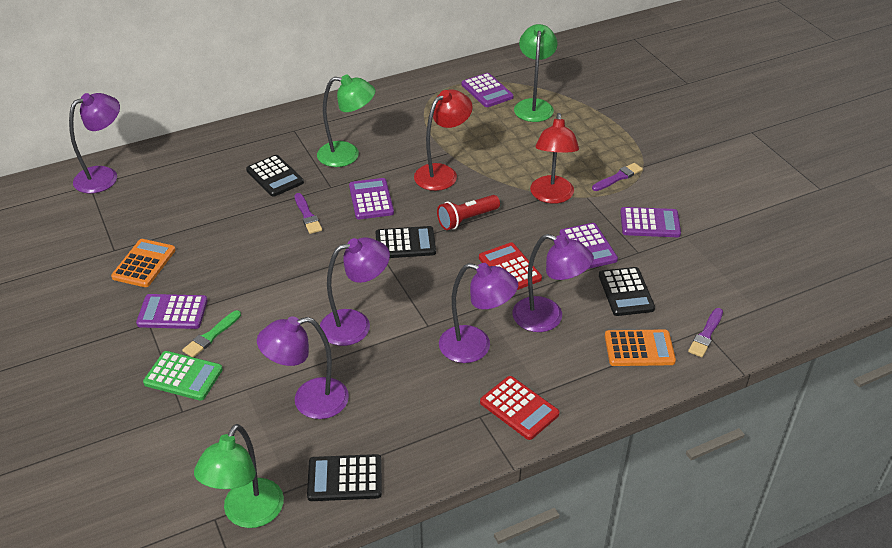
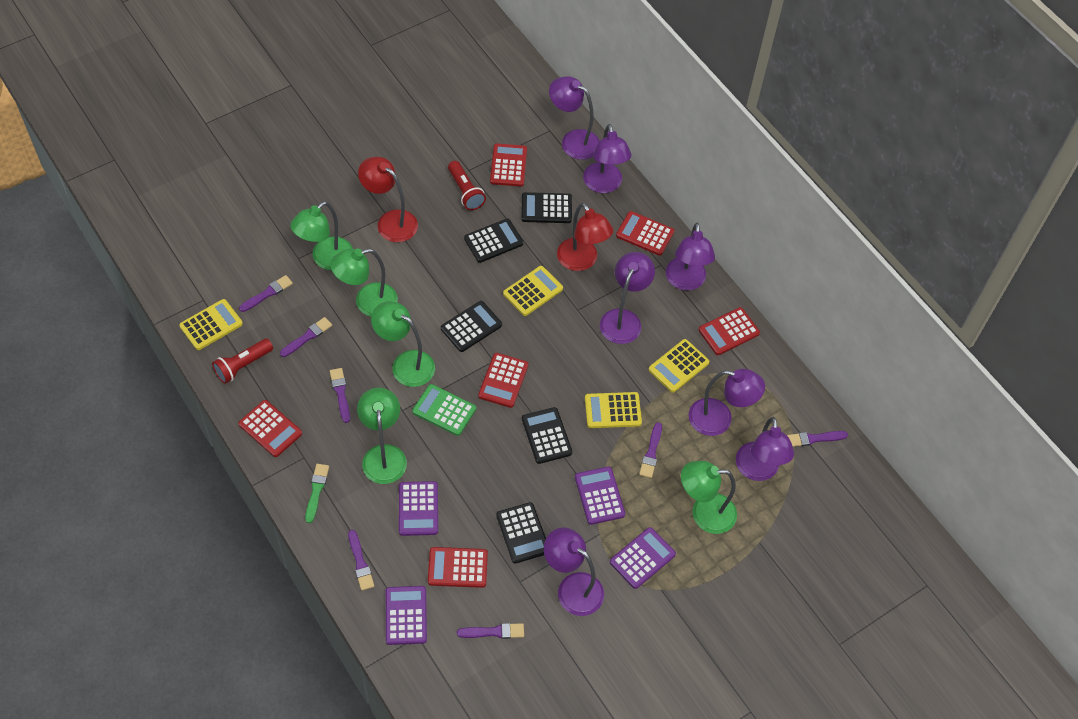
black calculator: [246,155,304,197] [307,454,382,501] [376,226,436,258] [599,267,655,316] = 4 -> [441,301,502,352] [464,218,523,263] [496,502,546,564] [521,192,572,223] [522,407,572,464] = 5
green lamp: [194,424,284,528] [317,75,375,167] [514,24,558,122] = 3 -> [290,201,353,270] [330,249,398,317] [357,388,407,484] [371,301,435,387] [681,461,737,534] = 5
orange calculator: [111,239,176,287] [605,329,676,366] = 2 -> none = 0
purple brush: [294,193,322,234] [592,163,643,191] [688,308,723,357] = 3 -> [239,275,293,312] [280,317,332,357] [330,368,350,423] [348,530,374,591] [457,623,524,639] [639,422,662,478] [787,431,848,447] = 7
purple calculator: [136,294,208,329] [349,178,394,219] [462,73,514,107] [560,223,618,269] [620,207,681,237] = 5 -> [386,586,427,645] [399,481,438,536] [575,467,625,525] [610,527,676,589] = 4
purple lamp: [69,93,120,193] [257,316,349,419] [320,237,390,346] [439,263,518,363] [513,234,594,332] = 5 -> [544,528,604,616] [549,76,600,160] [583,124,632,193] [600,252,655,344] [666,223,715,291] [689,369,765,436] [736,417,794,481] = 7
red calculator: [479,242,542,290] [480,376,560,440] = 2 -> [239,400,302,457] [428,547,488,588] [478,353,529,408] [490,143,527,187] [616,211,674,256] [699,307,760,355] = 6
red flashlight: [437,195,500,230] = 1 -> [212,339,273,384] [448,161,486,210] = 2
yellow calculator: none = 0 -> [179,299,243,350] [503,266,563,316] [585,392,642,428] [648,339,709,393] = 4

